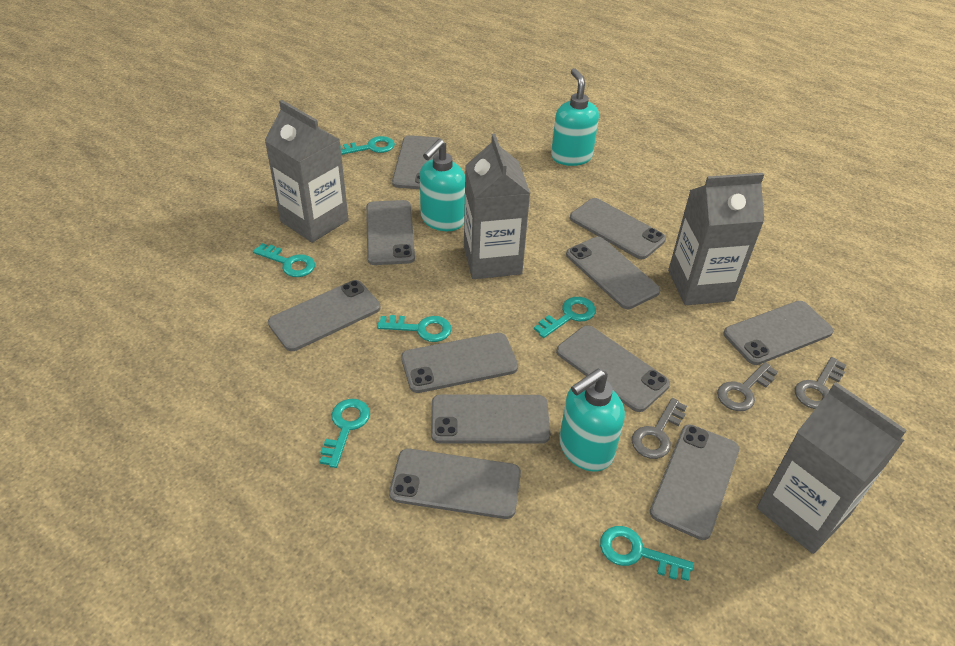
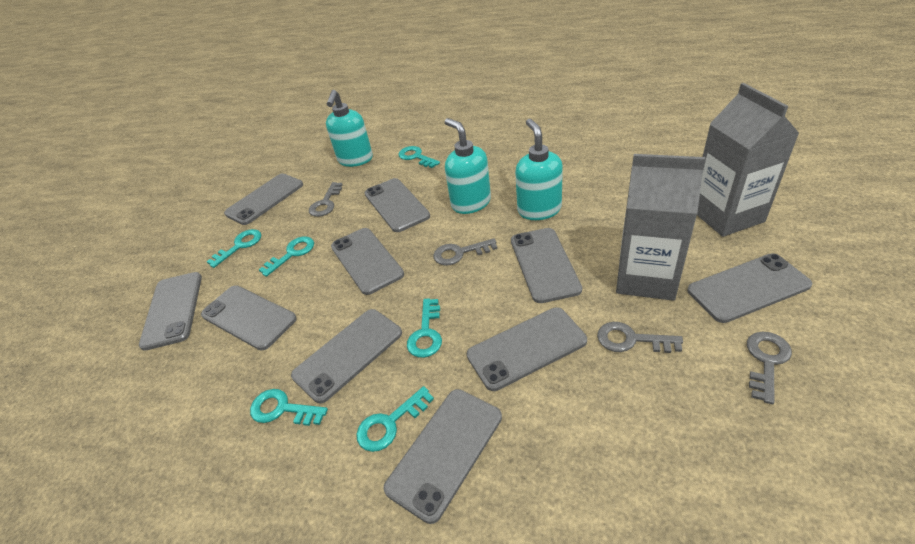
grey carton: [264,100,349,243] [464,133,530,279] [668,173,764,305] [757,382,907,554] = 4 -> [616,154,705,301] [697,83,799,237] = 2
grey key: [632,398,687,459] [717,362,778,411] [795,357,846,409] = 3 -> [309,182,343,217] [433,238,497,266] [597,322,683,353] [747,332,792,404] = 4
grey phone: [268,280,380,351] [366,200,415,265] [389,448,521,519] [392,135,443,189] [401,333,518,393] [431,394,551,444] [556,325,670,412] [566,237,660,309] [570,198,666,259] [650,424,739,540] [723,301,833,365] = 11 -> [139,272,202,351] [201,285,297,350] [224,174,303,225] [291,309,402,403] [331,228,404,295] [365,178,430,232] [384,389,502,524] [467,307,587,391] [511,228,582,303] [687,254,813,323] = 10

